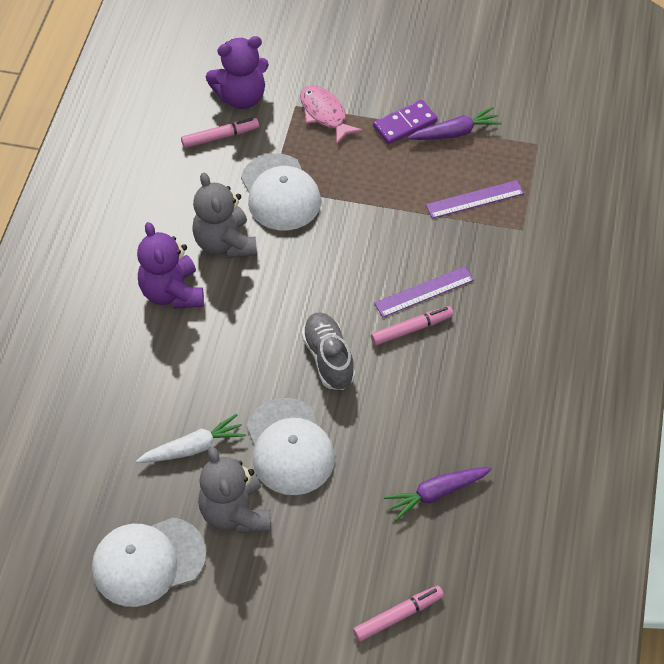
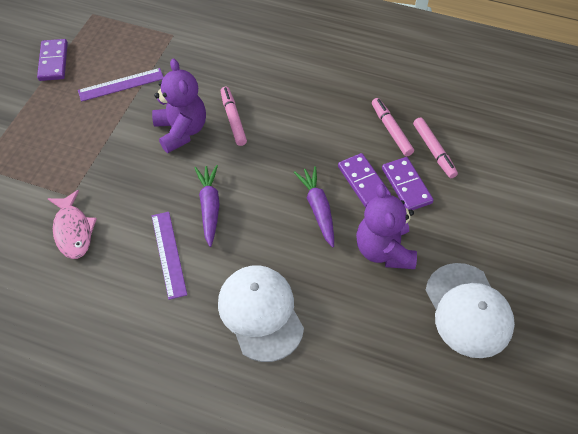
grey shoe: [301,312,355,390] = 1 -> none = 0
grey teddy bear: [192,173,257,258] [198,446,271,533] = 2 -> none = 0
purple domino: [373,100,437,144] = 1 -> [37,39,68,81] [338,153,391,207] [382,157,434,210] = 3
white cap: [92,517,206,607] [241,153,321,230] [247,398,335,495] = 3 -> [218,265,304,362] [426,263,515,358] = 2
white carrot: [136,414,246,463] = 1 -> none = 0

